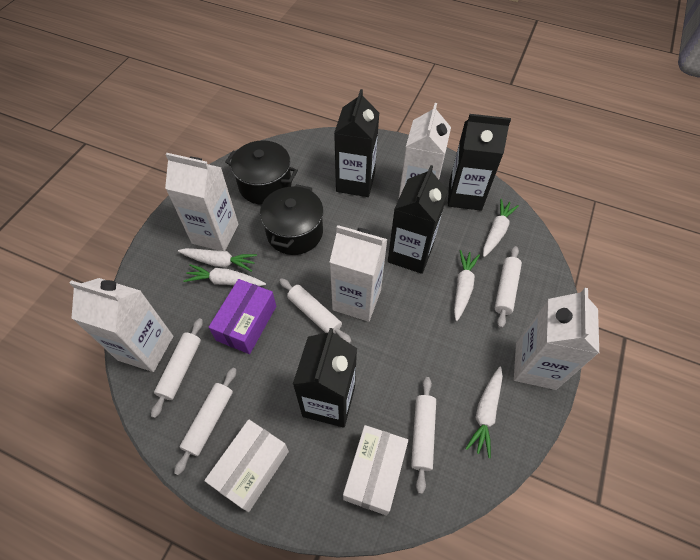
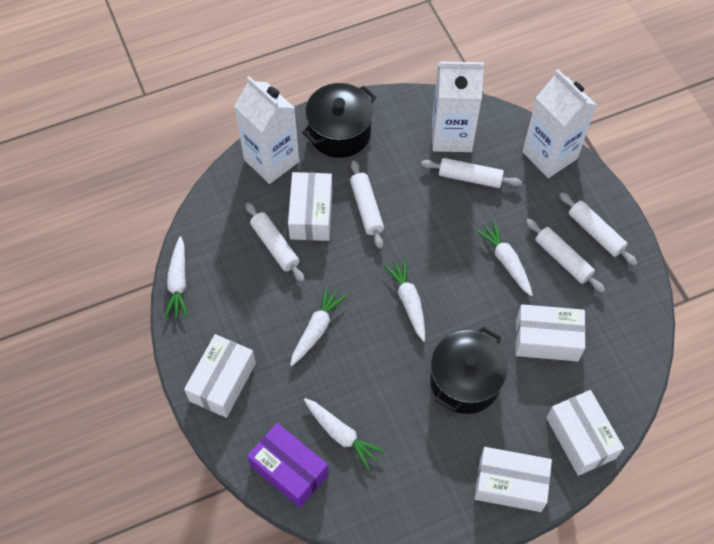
black carton: [293,328,357,428] [334,89,379,197] [388,165,448,274] [448,114,511,211] = 4 -> none = 0
white box: [204,419,289,512] [343,425,408,516] = 2 -> [184,334,256,418] [288,172,333,241] [474,447,552,512] [515,304,586,362] [547,390,624,476] = 5
white carton: [69,278,173,372] [165,153,238,251] [330,225,388,322] [398,103,451,200] [514,288,599,390] = 5 -> [234,76,299,184] [432,61,484,152] [522,69,596,178] = 3

